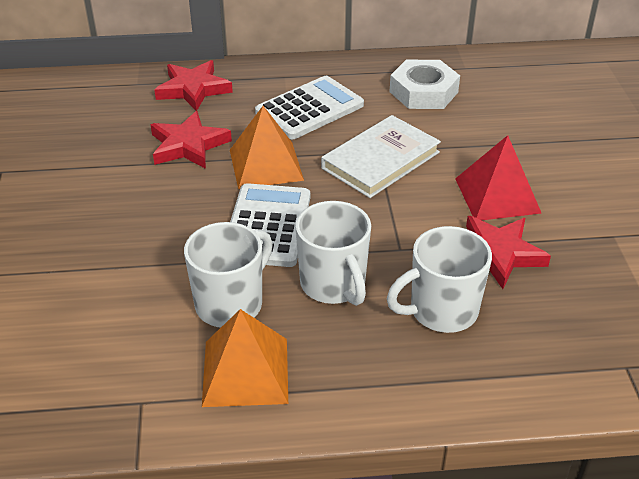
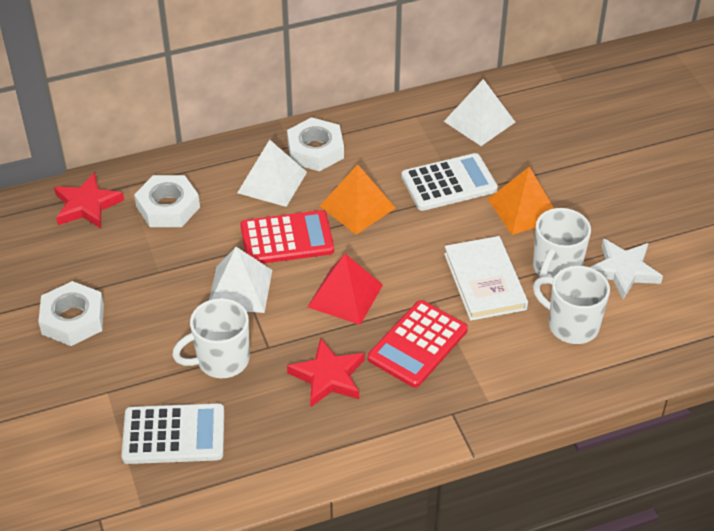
red calculator: none = 0 -> [240,210,334,264] [368,300,468,388] = 2
red star: [150,111,232,169] [154,60,233,111] [466,216,551,289] = 3 -> [54,172,124,228] [287,338,365,407] = 2
white nut: [390,60,460,109] = 1 -> [38,281,104,346] [134,175,200,227] [287,117,344,172] = 3
white pyramid: none = 0 -> [209,247,272,313] [237,140,307,207] [444,79,515,146] = 3
white star: none = 0 -> [590,238,663,300] = 1

